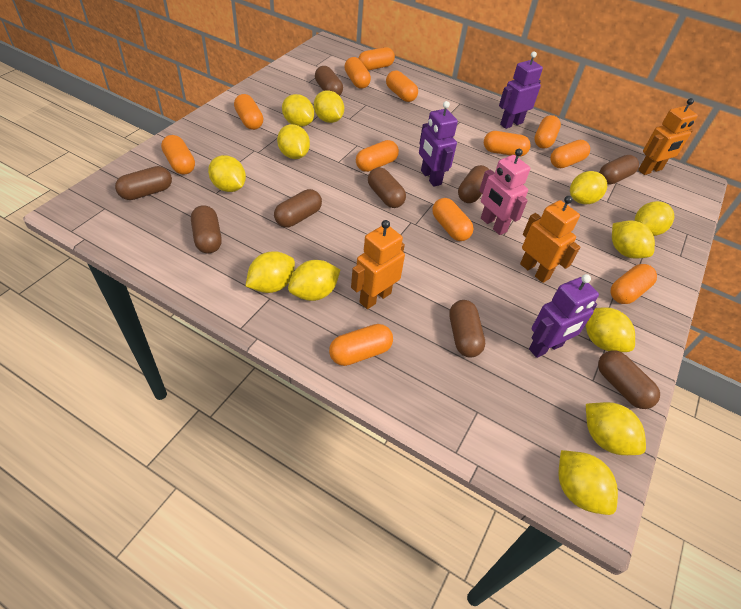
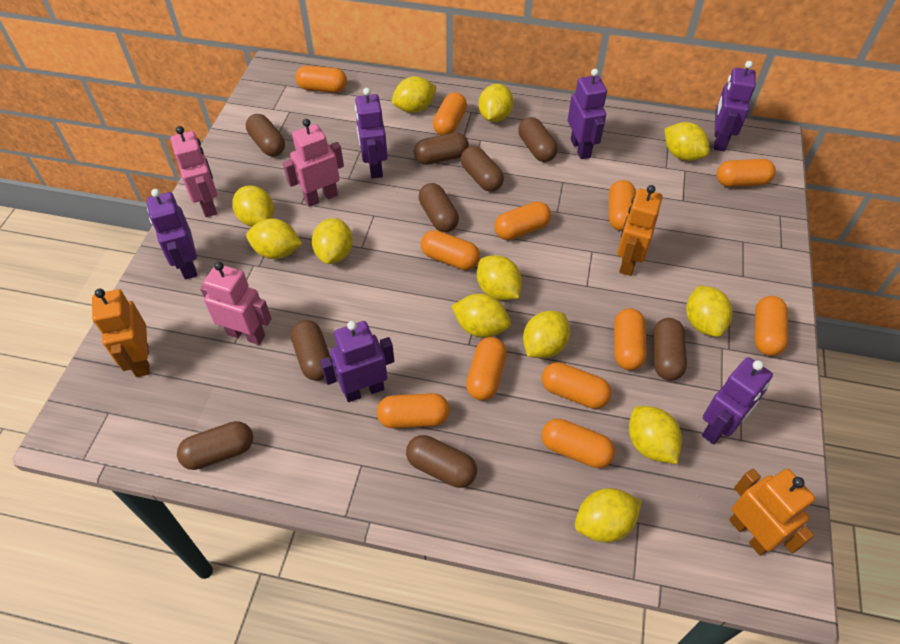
pink robot: [479,149,530,235] = 1 -> [170,126,217,217] [200,261,272,345] [283,119,344,207] = 3
purple robot: [419,101,458,187] [499,51,543,129] [529,274,599,358] = 3 -> [146,189,197,280] [320,321,394,402] [355,88,388,179] [568,69,607,159] [702,357,773,444] [714,61,756,151] = 6

